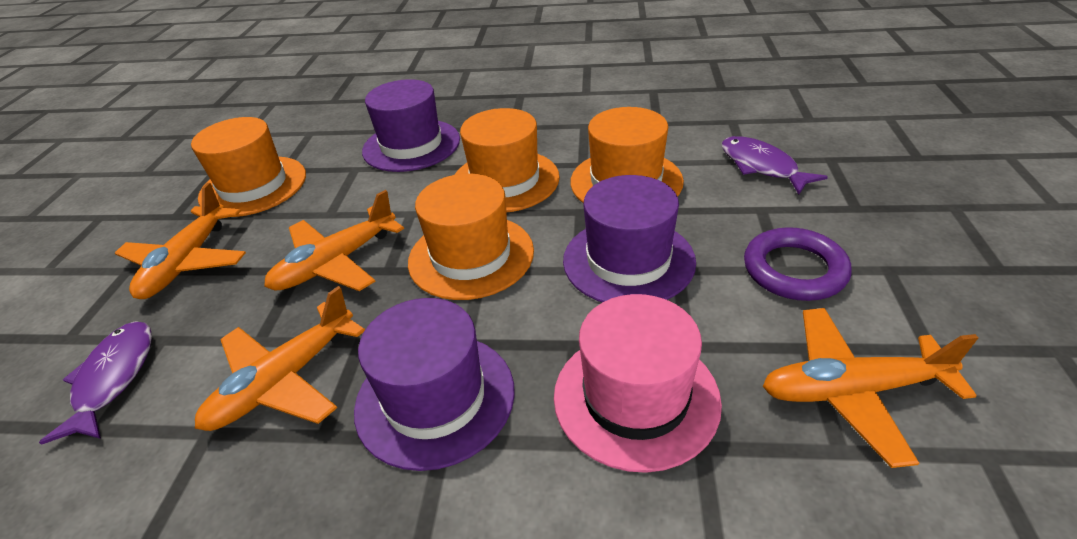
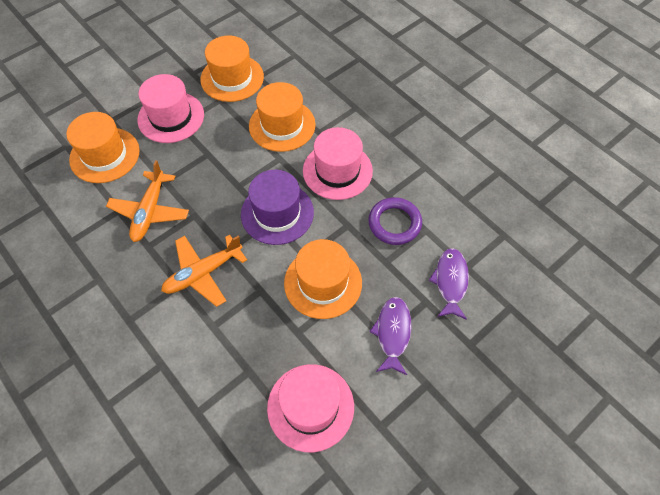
orange plane: [115,183,246,299] [195,286,365,431] [264,190,404,291] [762,308,978,468] = 4 -> [106,160,189,242] [161,235,247,307] = 2
pink hat: [554,294,722,473] = 1 -> [137,74,204,143] [267,364,354,452] [303,127,373,200] = 3
purple hat: [354,298,515,471] [362,79,460,172] [563,175,696,302] = 3 -> [241,170,314,245] = 1

